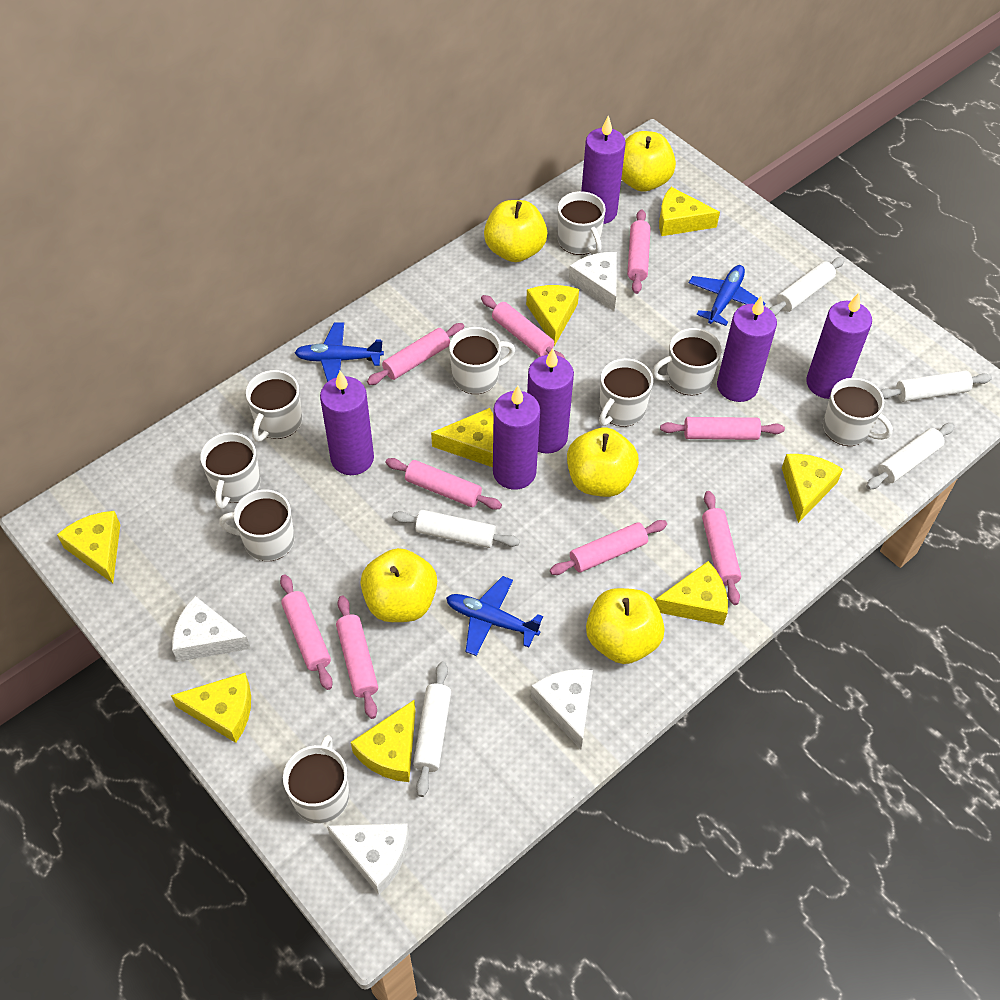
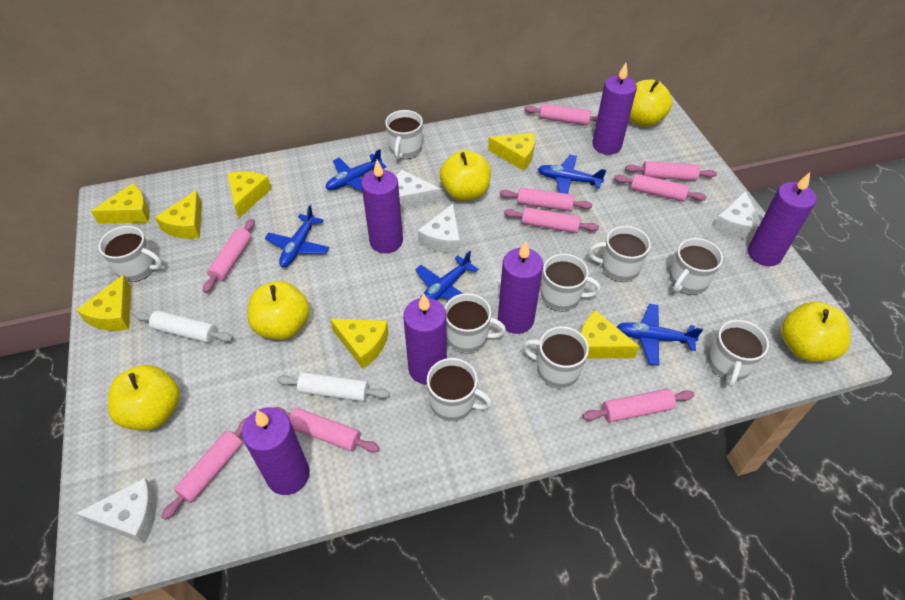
blue plane: [295,322,384,382] [446,576,543,656] [689,265,765,326] = 3 -> [265,205,329,268] [326,149,386,192] [415,251,479,300] [538,155,606,194] [617,304,703,366] = 5
white rolling pin: [392,510,520,548] [413,662,451,797] [769,257,845,316] [866,423,955,490] [880,370,992,402] = 5 -> [134,311,233,343] [277,372,390,402] = 2
yellow cheese: [57,511,120,583] [171,673,251,743] [351,700,415,782] [431,408,493,467] [526,285,579,346] [655,561,728,625] [659,187,720,236] [782,454,843,523] = 8 -> [77,275,131,331] [91,183,150,224] [155,190,202,239] [227,171,271,218] [330,319,389,369] [488,133,535,171] [581,310,640,358] = 7

